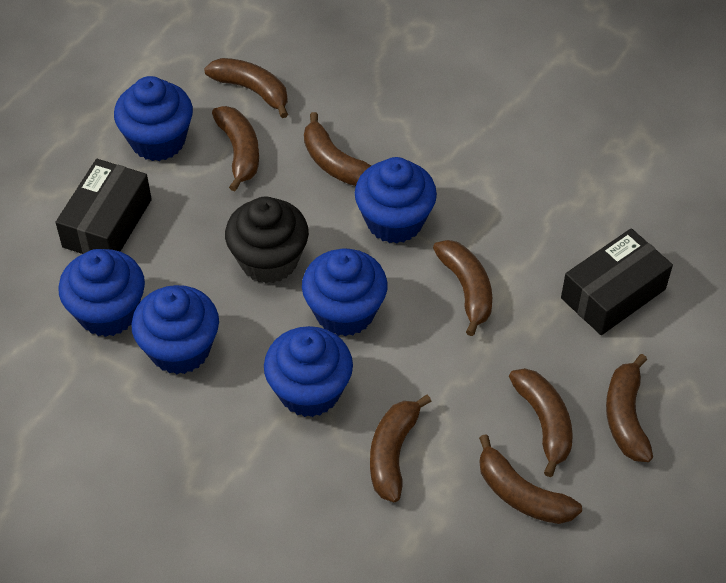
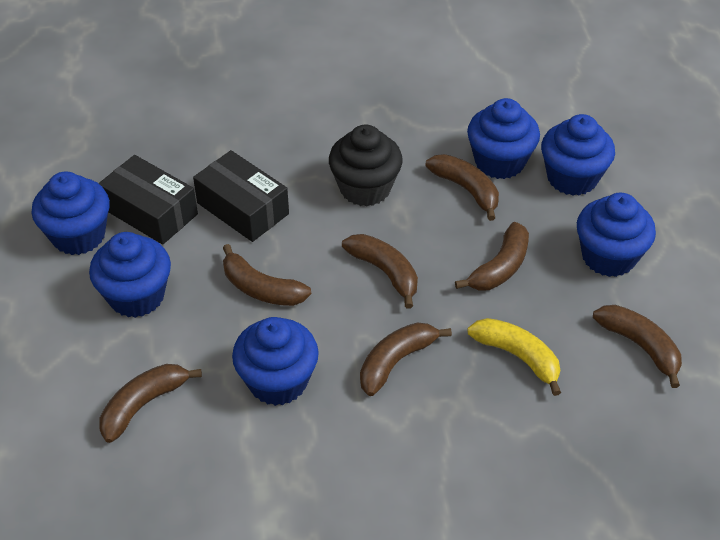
brown banana: [204,58,288,118] [212,106,259,191] [304,112,371,186] [370,395,431,502] [433,240,492,336] [479,434,582,524] [509,368,573,477] [606,354,653,462] = 8 -> [99,364,202,443] [223,244,311,306] [342,234,418,308] [360,323,452,396] [425,154,499,221] [455,222,529,291] [593,305,682,388] = 7
yellow banana: none = 0 -> [467,318,561,396] = 1

